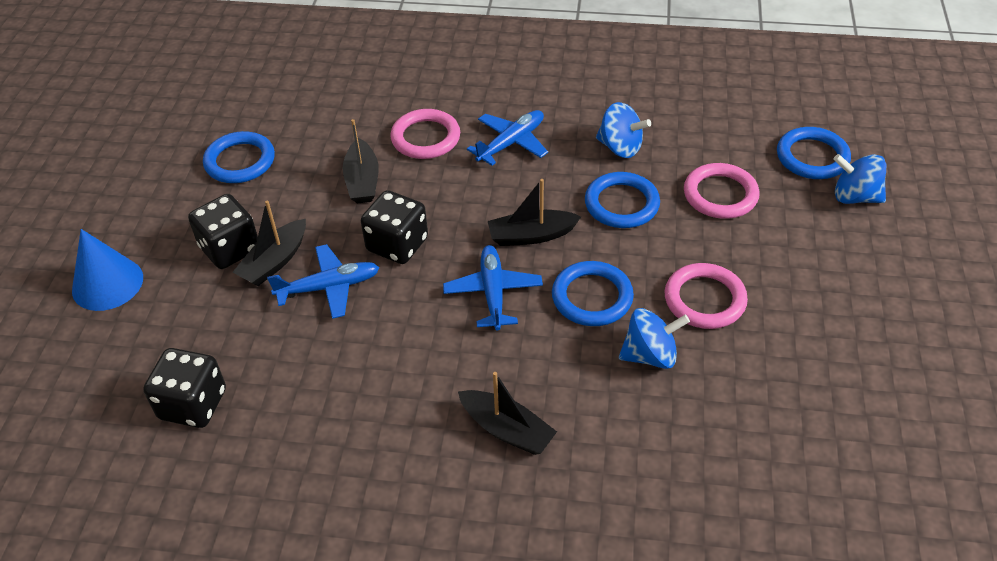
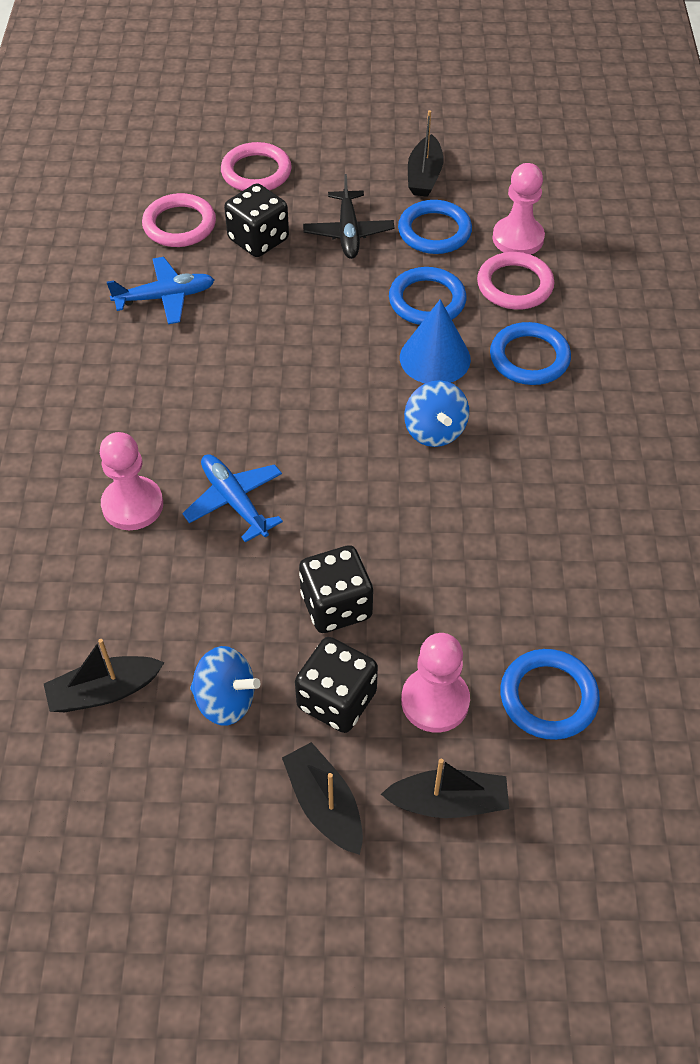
black plane: none = 0 -> [303,174,394,259] = 1
blue plane: [267,244,380,319] [443,245,543,331] [467,110,548,166] = 3 -> [107,257,214,324] [182,454,283,542] = 2
blue spinning top: [596,102,651,158] [619,308,690,369] [833,154,886,204] = 3 -> [190,646,261,726] [404,380,469,447] = 2
pink pawn: none = 0 -> [100,432,163,530] [401,633,470,733] [492,163,545,255] = 3

